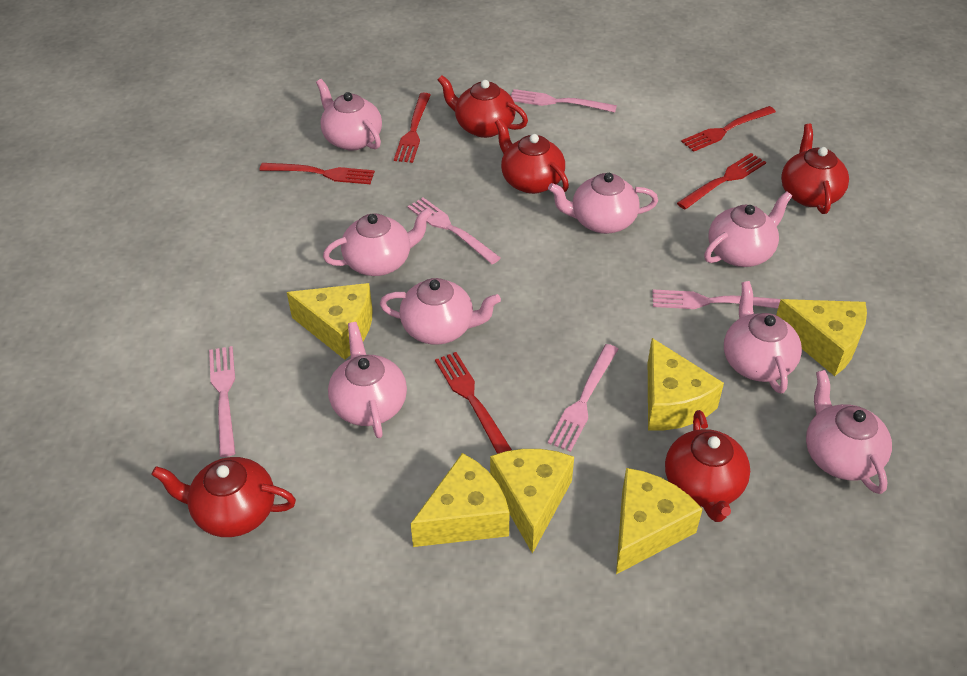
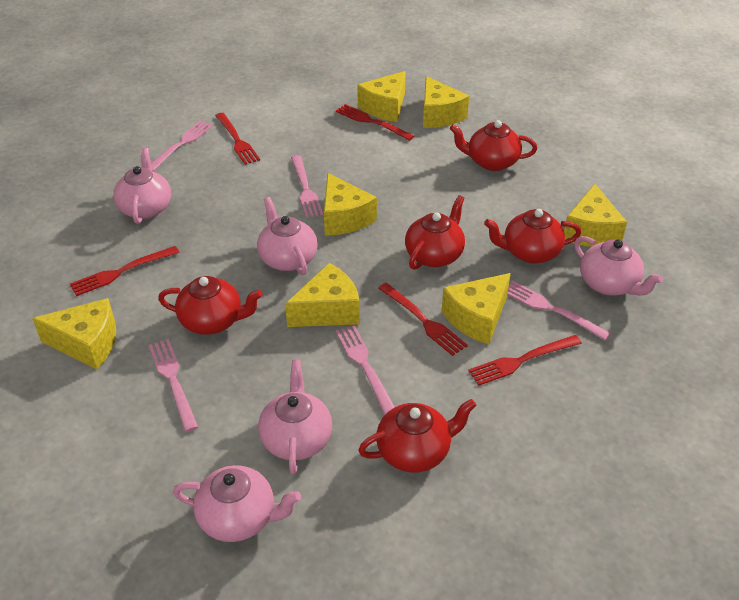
pink teapot: [316,79,382,151] [323,208,432,276] [328,322,407,438] [380,278,501,345] [548,173,658,234] [704,191,792,267] [724,281,802,394] [806,370,892,494] = 8 -> [113,148,171,224] [173,465,301,542] [257,197,318,275] [258,360,332,475] [574,236,663,296] = 5
yellow cheese: [287,283,372,360] [411,453,510,547] [490,449,574,554] [616,468,703,574] [648,338,724,430] [776,299,867,376] = 6 -> [32,298,116,369] [285,263,360,327] [324,173,377,235] [358,71,406,122] [423,76,469,128] [442,273,511,344] [564,184,627,247] = 7

